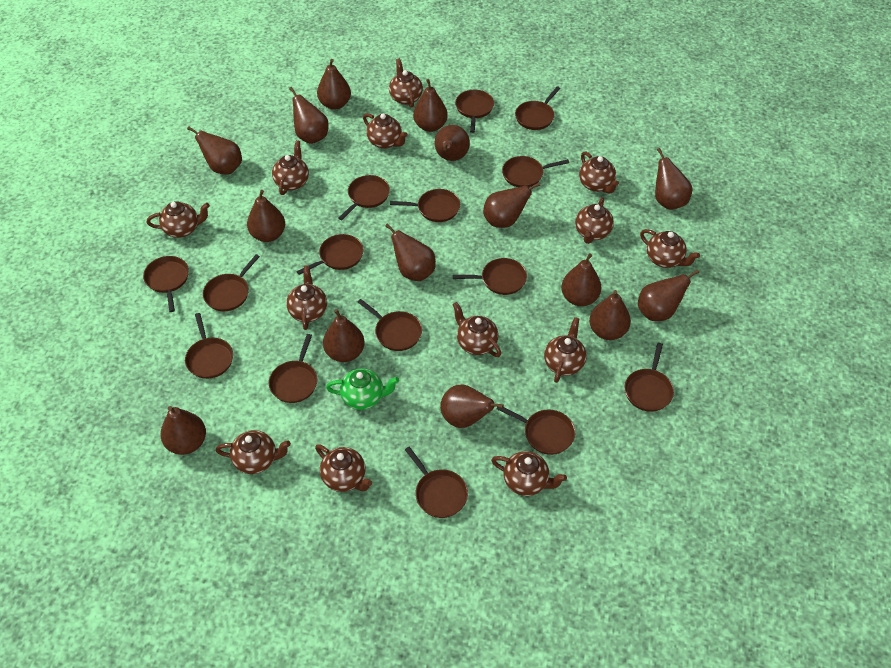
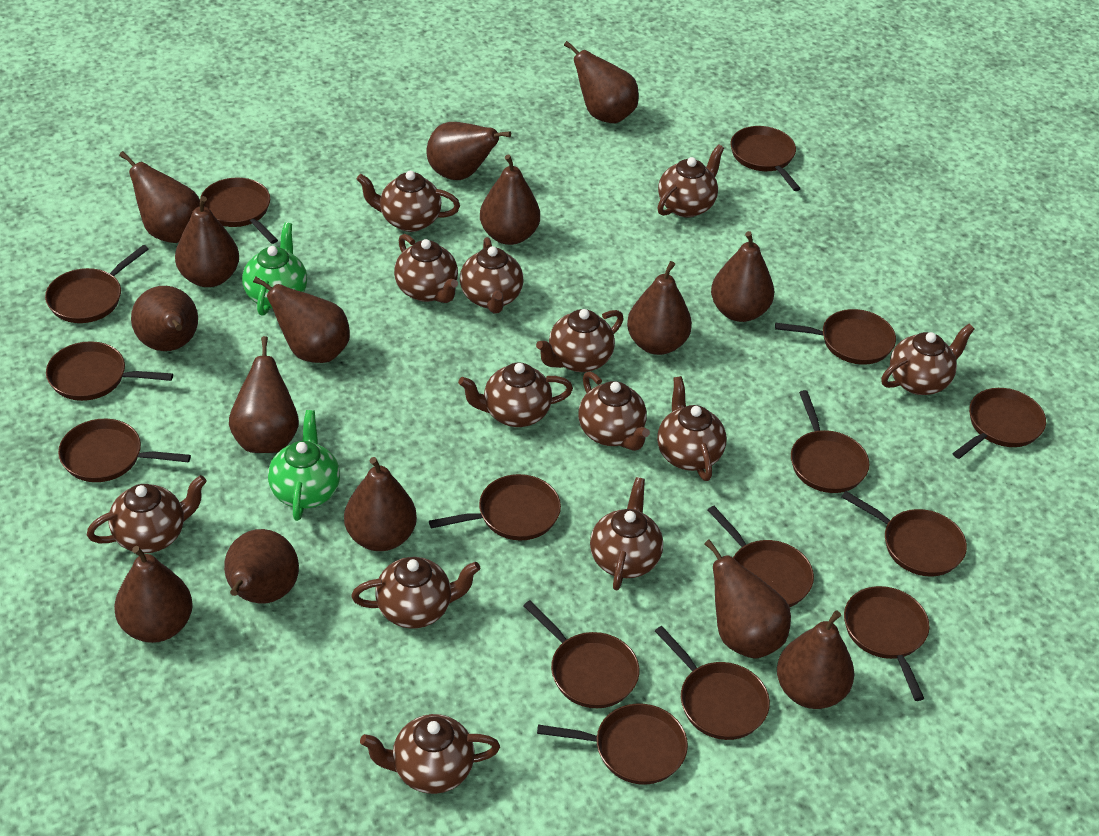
green teapot: [326,368,399,410] = 1 -> [242,222,307,316] [268,410,340,521] = 2

